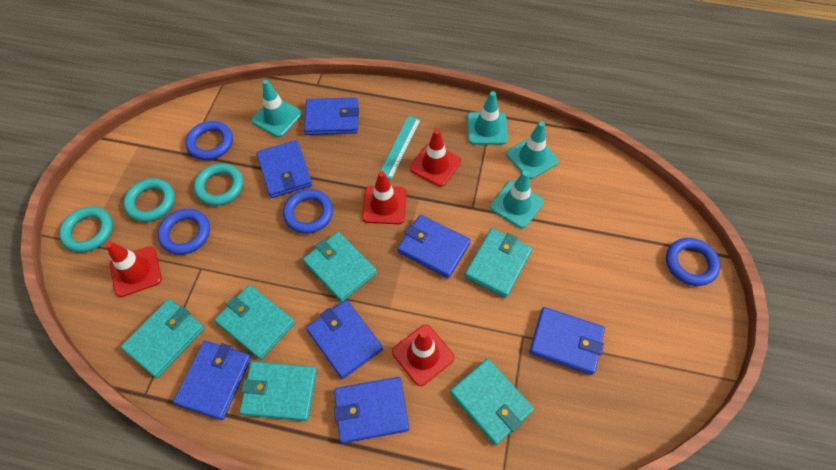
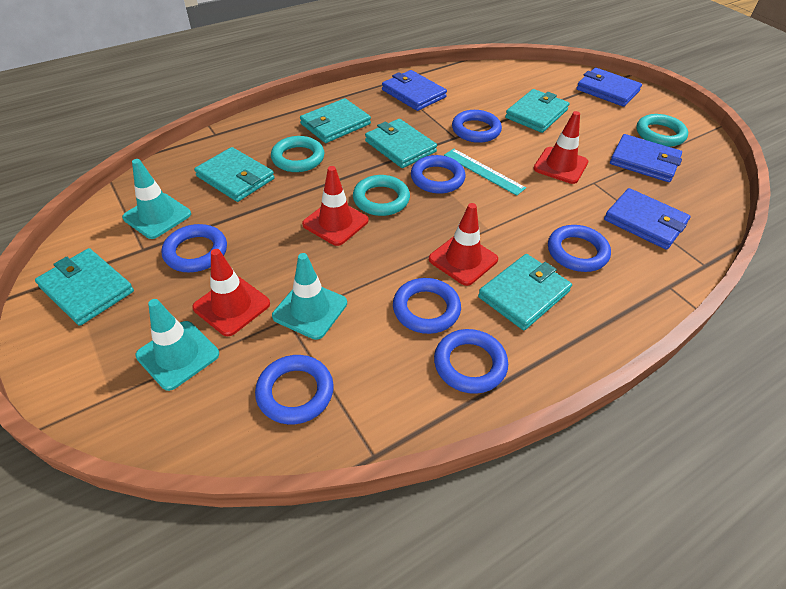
blue ring: [158,209,210,255] [185,121,233,160] [283,189,333,234] [666,238,720,286] = 4 -> [161,224,227,272] [255,355,334,425] [393,278,461,334] [411,155,466,194] [434,329,508,394] [452,110,502,143] [548,225,611,272] = 7
blue wallet: [173,341,251,420] [257,140,312,198] [304,97,359,135] [306,300,383,379] [334,377,409,443] [397,215,471,278] [530,307,605,375] = 7 -> [382,70,447,111] [577,68,642,107] [604,188,691,250] [610,134,682,182] = 4
turquoise traffic cone: [252,80,302,137] [467,91,508,145] [490,171,544,228] [506,121,559,179] = 4 -> [122,159,191,239] [135,299,219,391] [272,253,347,340] = 3

